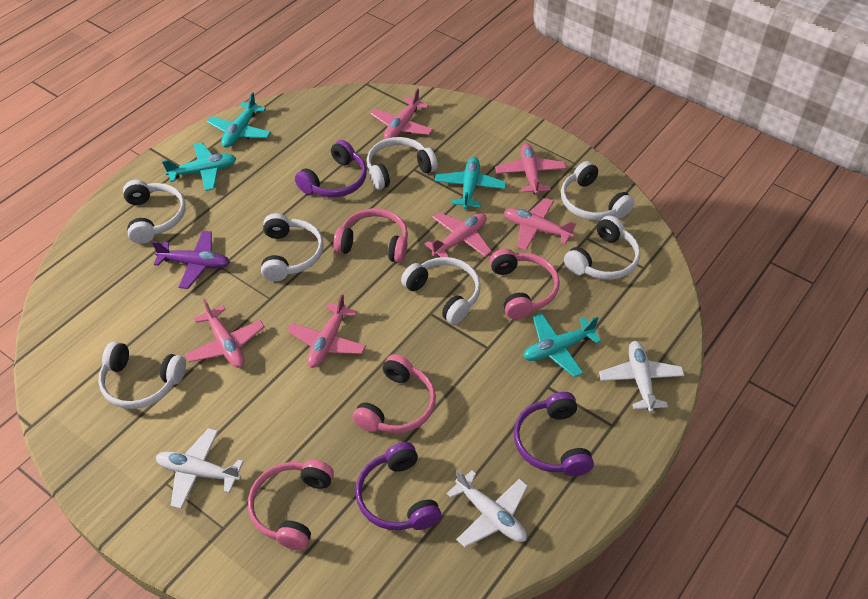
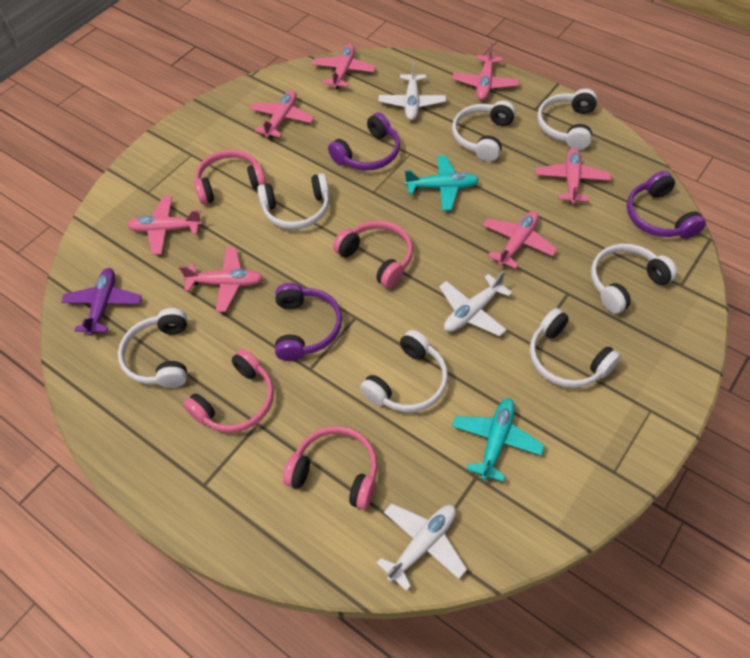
pink plane: [185,299,265,368] [287,294,366,368] [370,88,433,139] [424,212,492,257] [495,143,566,195] [504,198,576,250] = 6 -> [127,196,202,255] [179,247,263,312] [249,90,314,138] [312,44,376,89] [452,43,519,100] [483,211,557,269] [536,148,611,204] = 7
turquoise plane: [162,142,236,191] [207,92,271,148] [435,157,506,209] [524,313,601,377] = 4 -> [405,155,479,211] [452,398,545,482] = 2

